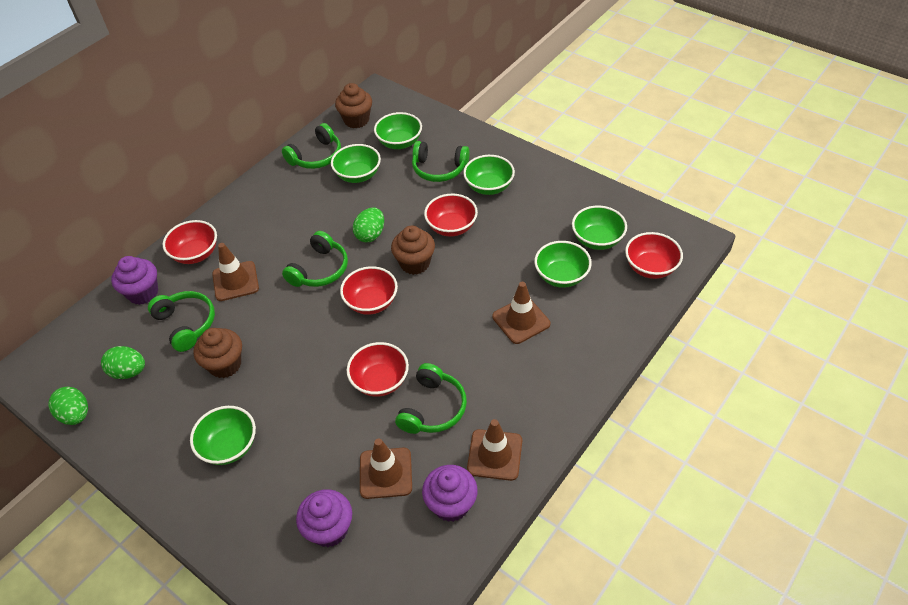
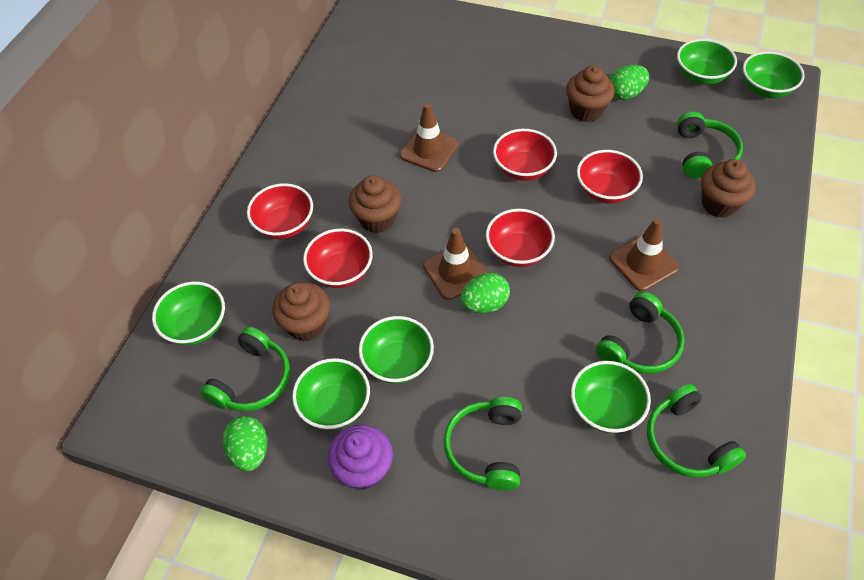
brown cupcake: [194,328,242,378] [335,83,372,128] [391,226,435,275] = 3 -> [272,282,330,341] [349,175,401,233] [566,65,614,122] [701,159,756,218] = 4
brown traffic cone: [212,243,259,301] [360,438,412,499] [467,419,522,481] [492,282,550,344] = 4 -> [400,103,459,172] [423,228,488,300] [609,218,679,291] = 3
purple cupcake: [111,256,158,305] [296,489,352,547] [422,465,478,522] = 3 -> [328,425,393,490] = 1

